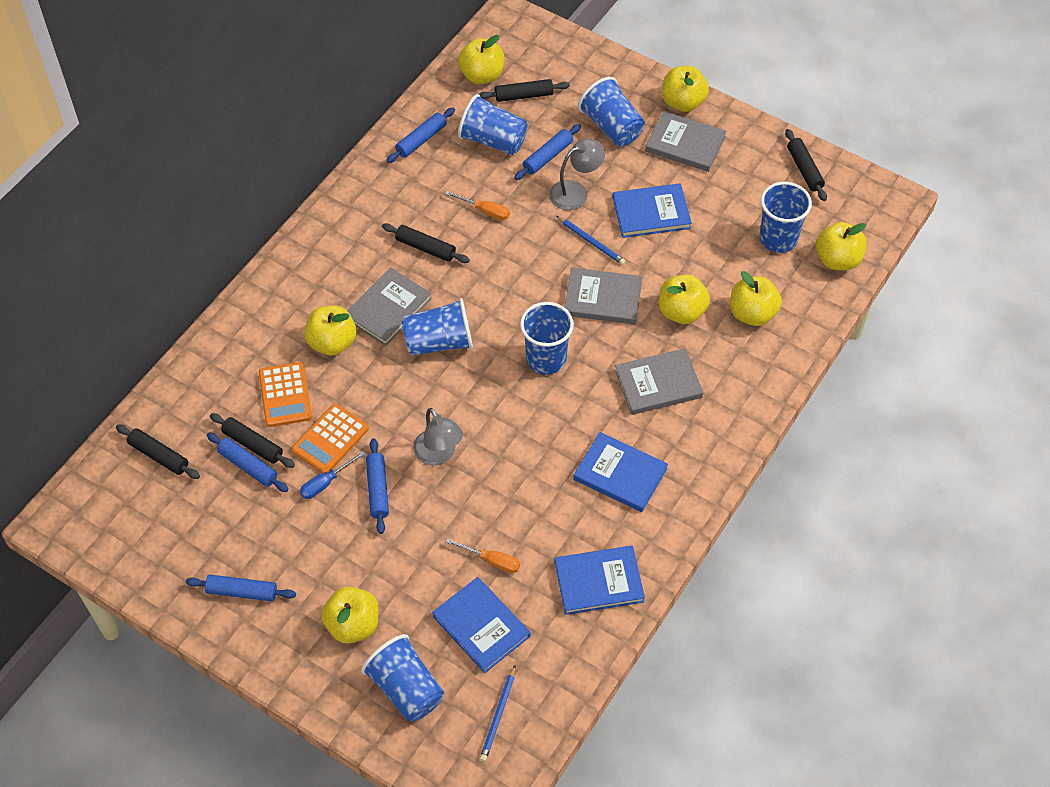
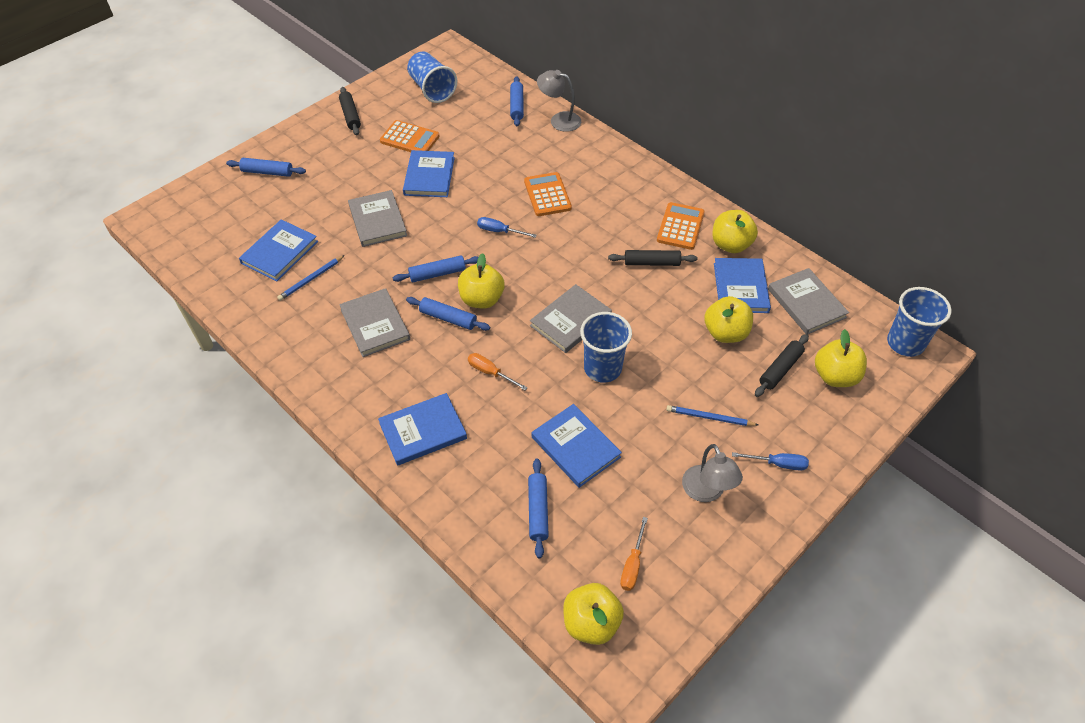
black rolling pin: [116,424,200,479] [210,413,295,468] [382,223,470,263] [479,79,570,102] [785,129,827,201] = 5 -> [339,87,361,135] [608,250,698,266] [755,334,809,397] = 3
blue book: [432,577,530,673] [555,546,645,615] [573,432,668,512] [613,183,692,238] = 4 -> [239,219,318,282] [378,393,467,466] [403,150,455,197] [532,404,622,488] [714,258,771,313] = 5
blue cup: [361,634,444,721] [402,298,473,356] [458,94,528,155] [520,302,574,375] [578,77,645,146] [760,182,812,253] = 6 -> [407,51,457,103] [580,312,632,383] [887,287,952,357] = 3
blue screwdriver: [300,451,365,499] = 1 -> [477,217,537,238] [732,452,809,471] = 2
orange calculator: [259,362,312,427] [291,404,369,473] = 2 -> [380,120,440,152] [524,172,572,216] [657,202,705,250] = 3
yellow apple: [304,305,357,356] [321,586,379,643] [458,35,504,84] [659,274,710,324] [662,66,709,112] [730,271,782,326] [816,222,867,270] = 7 -> [458,253,505,309] [563,583,624,645] [704,296,753,343] [712,210,758,253] [815,329,867,387] = 5

